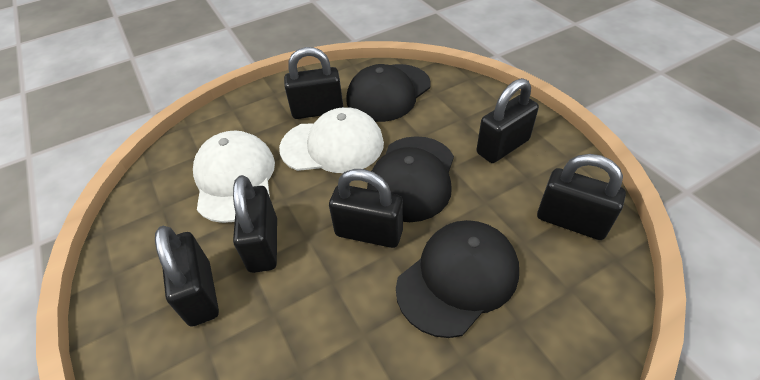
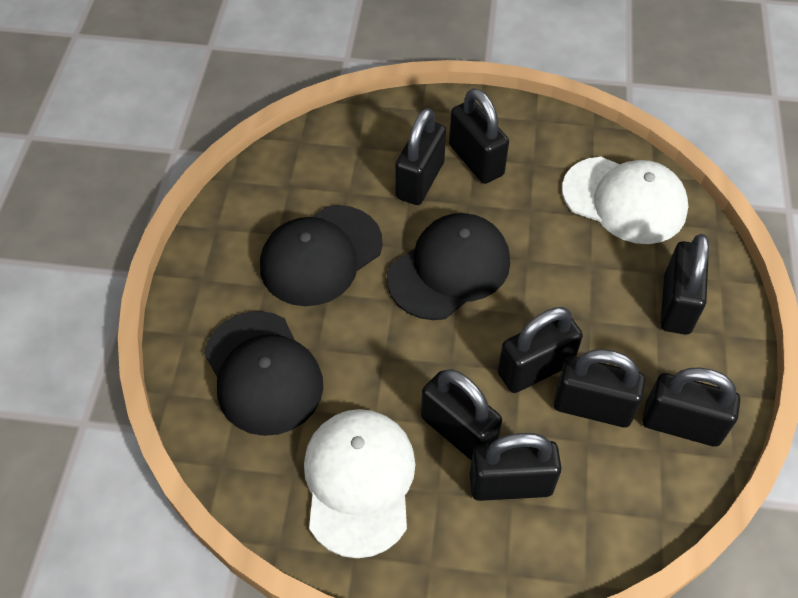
black padlock: [155,226,219,327] [233,175,277,273] [284,47,343,119] [329,169,403,248] [476,78,539,163] [537,154,626,240] = 6 -> [395,108,446,205] [421,369,502,461] [449,88,509,184] [470,433,562,501] [498,307,583,393] [554,349,646,427] [642,368,740,447] [661,234,709,335] = 8

